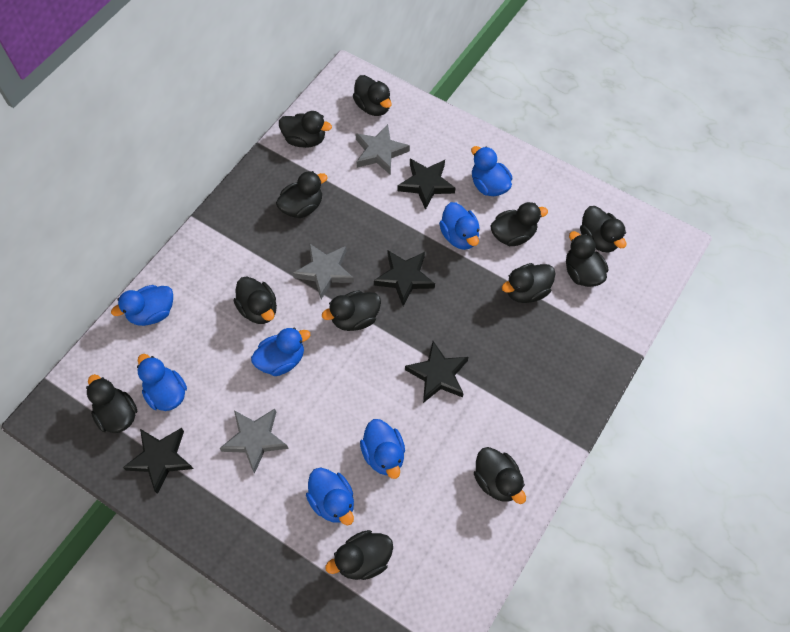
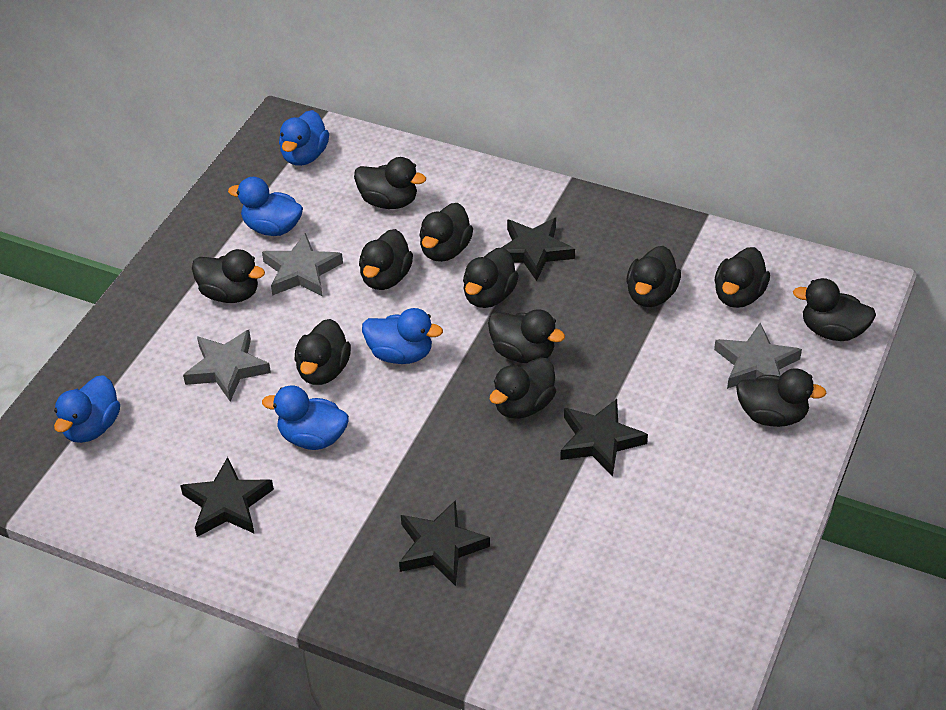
blue duck: [111,285,173,326] [137,354,187,411] [251,328,310,376] [306,467,354,525] [360,419,405,479] [439,202,480,250] [471,146,512,196] = 7 -> [54,375,120,443] [228,177,303,236] [262,385,349,450] [279,110,329,166] [362,308,443,364] = 5

